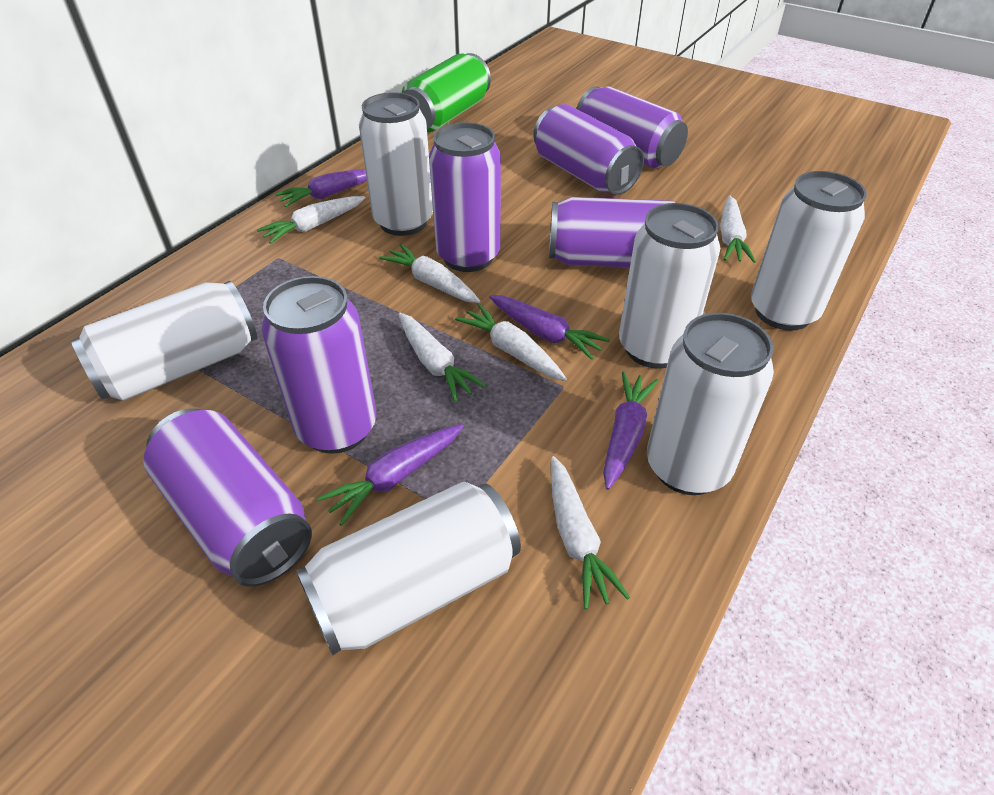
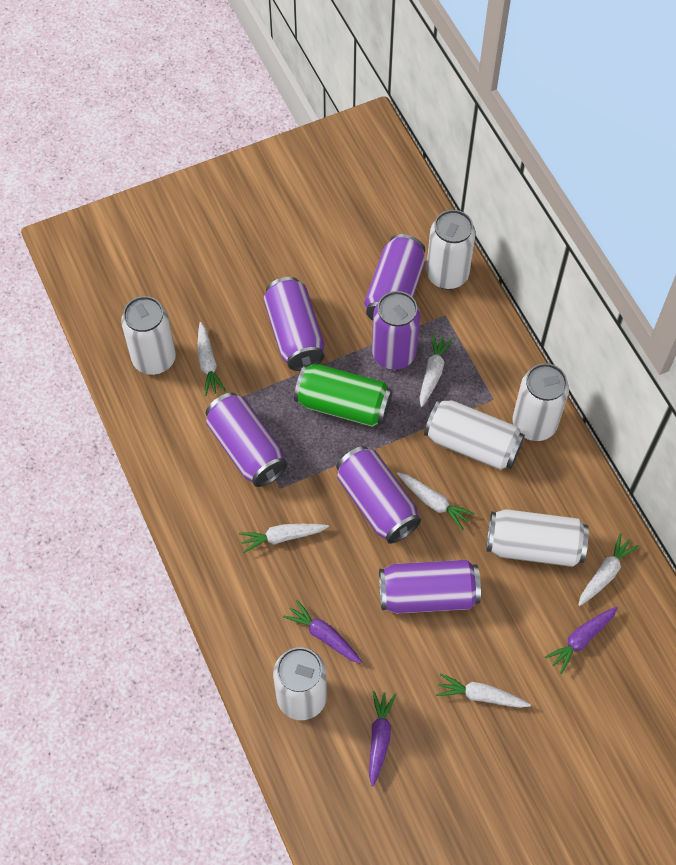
purple carrot: [275,169,367,207] [318,424,464,526] [489,295,610,360] [603,371,659,490] = 4 -> [283,600,363,664] [369,691,396,786] [545,606,618,674] = 3

